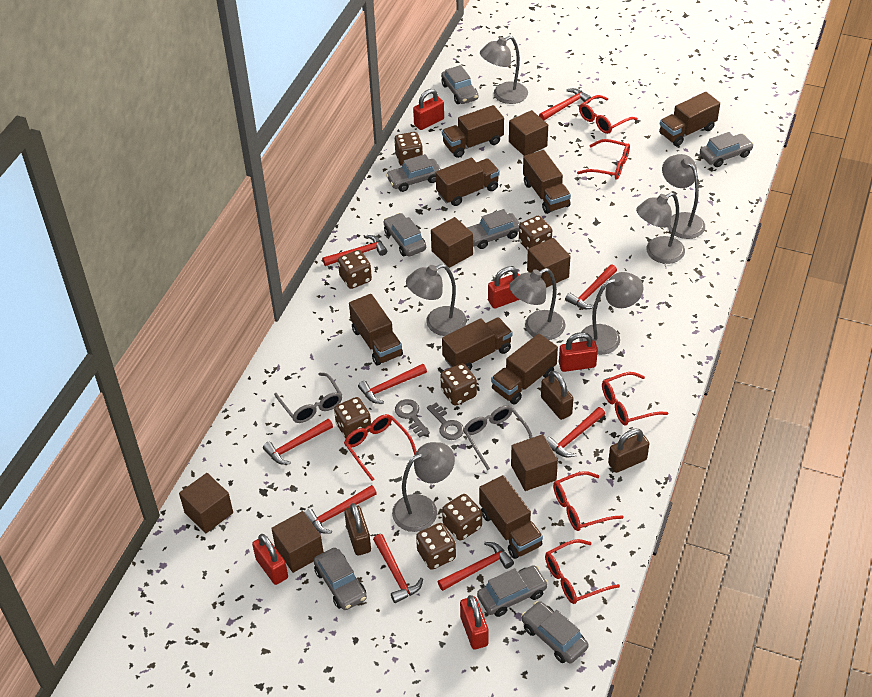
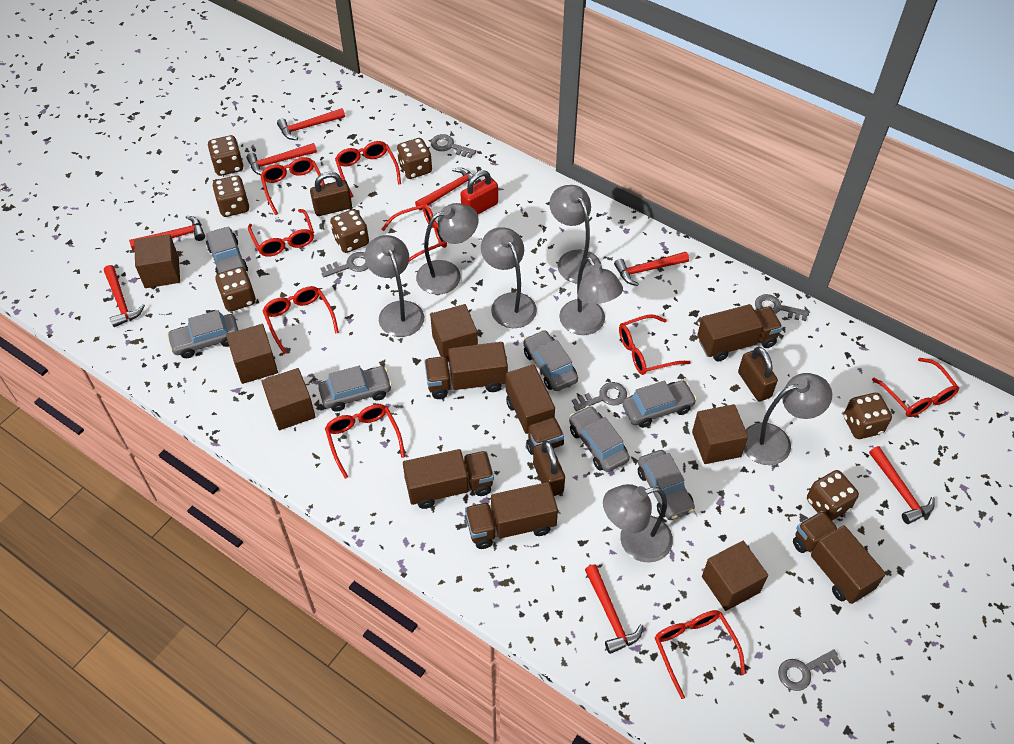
brown truck: [349,294,403,366] [436,158,500,206] [442,105,504,158] [442,317,513,370] [479,475,543,559] [491,334,558,404] [523,150,571,214] [659,92,720,146] = 8 -> [403,449,494,509] [424,342,508,399] [465,482,558,549] [506,364,564,455] [697,304,783,361] [793,511,886,604] = 6
grey car: [313,548,367,610] [384,213,426,257] [386,154,441,192] [441,65,479,104] [467,209,520,249] [477,565,548,617] [521,601,589,664] [700,132,754,167] = 8 -> [167,310,239,358] [206,226,248,275] [318,366,392,412] [523,330,578,391] [569,406,630,472] [622,380,697,428] [638,450,695,520] = 7
grey glasses: [274,373,342,423] [463,405,533,470] = 2 -> none = 0
grey key: [395,399,430,437] [427,403,464,440] = 2 -> [320,252,368,278] [431,134,476,158] [572,382,627,411] [755,294,809,321] [778,649,842,691] = 5
red glasses: [344,414,417,481] [545,539,620,604] [553,471,623,531] [577,139,630,180] [579,95,638,134] [602,372,668,425] = 6 -> [248,209,314,257] [260,157,325,215] [263,286,339,354] [325,404,405,479] [335,141,401,198] [381,204,447,262] [619,314,691,375] [655,610,745,699] [872,358,959,417] = 9
red hammer: [263,419,333,465] [304,485,377,534] [322,235,387,266] [358,364,427,404] [373,534,423,603] [438,542,514,591] [539,88,591,120] [546,407,605,457] [565,264,617,309] = 9 -> [104,265,145,327] [129,216,205,250] [246,143,317,175] [277,108,345,140] [415,168,481,210] [585,564,643,654] [614,252,689,286] [869,446,935,524] = 8
red padlock: [252,534,288,585] [413,89,444,130] [460,595,489,649] [488,266,520,309] [559,332,598,372] = 5 -> [461,170,498,214] = 1

